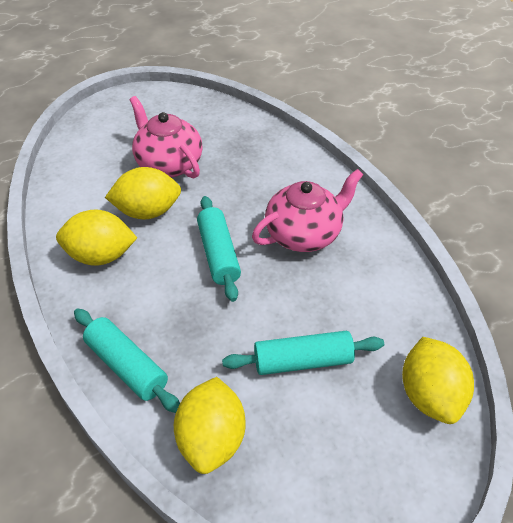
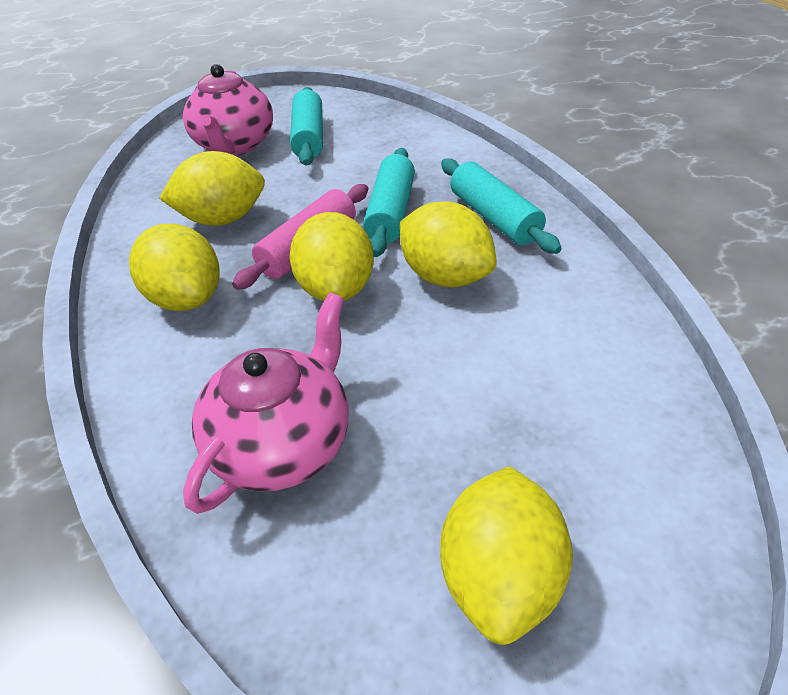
pink rolling pin: none = 0 -> [232,184,368,290] = 1
yellow lemon: [56,209,137,266] [105,167,181,219] [174,377,245,474] [402,337,474,424] = 4 -> [129,224,220,311] [159,151,265,226] [289,212,374,301] [400,202,497,287] [440,466,573,645] = 5

